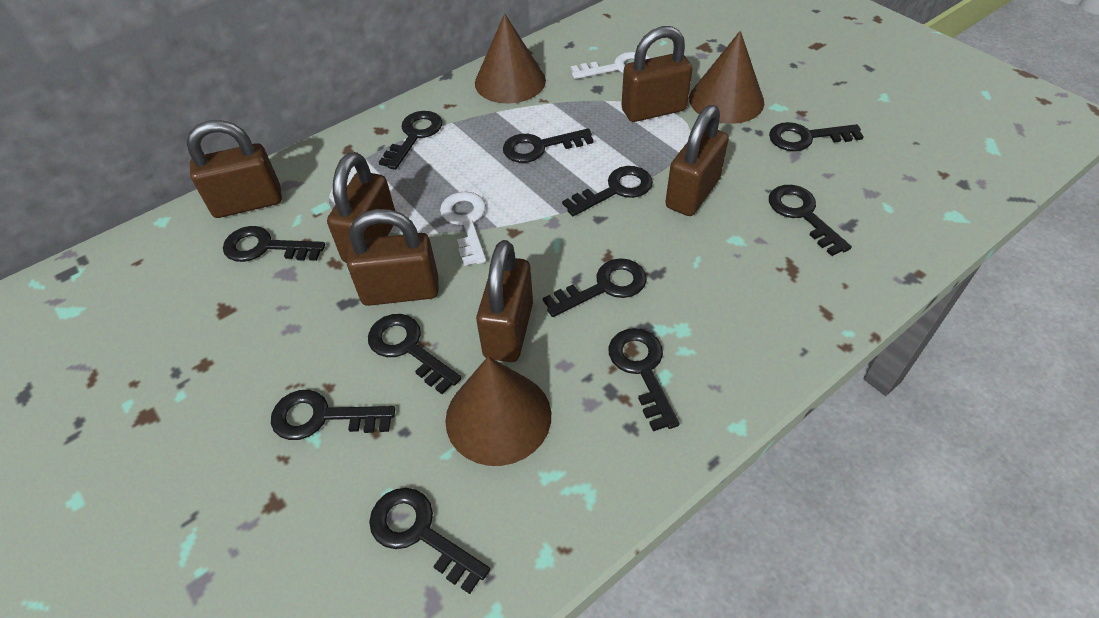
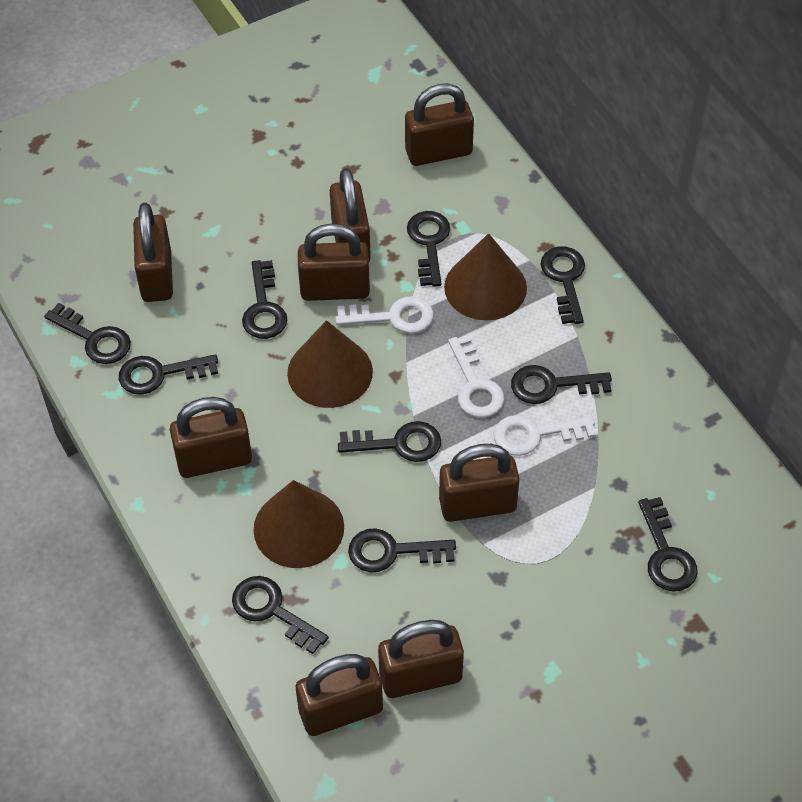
black key: [223,226,325,262] [271,390,395,440] [368,314,462,394] [369,488,490,594] [379,111,442,170] [503,128,594,163] [543,258,647,317] [562,166,653,216] [608,328,679,431] [769,122,864,151] [769,185,852,256] = 11 -> [44,303,131,364] [119,354,218,395] [232,576,329,654] [242,260,287,339] [338,421,441,462] [348,528,456,572] [407,211,450,287] [511,365,612,404] [541,246,585,324] [638,497,698,592] = 10
brown padlock: [187,120,282,218] [327,152,395,263] [347,209,439,306] [476,240,533,362] [622,26,692,122] [665,105,729,216] = 6 -> [133,203,173,302] [170,397,252,478] [296,654,383,736] [298,224,370,301] [330,168,371,262] [378,620,464,698] [405,83,474,166] [439,444,520,522] = 8
white key: [440,191,486,266] [571,52,650,79] = 2 -> [336,296,434,333] [448,335,504,418] [494,415,596,456] = 3

